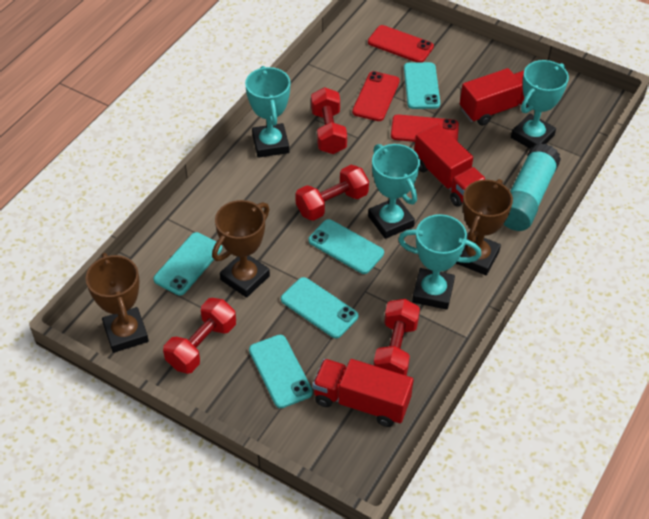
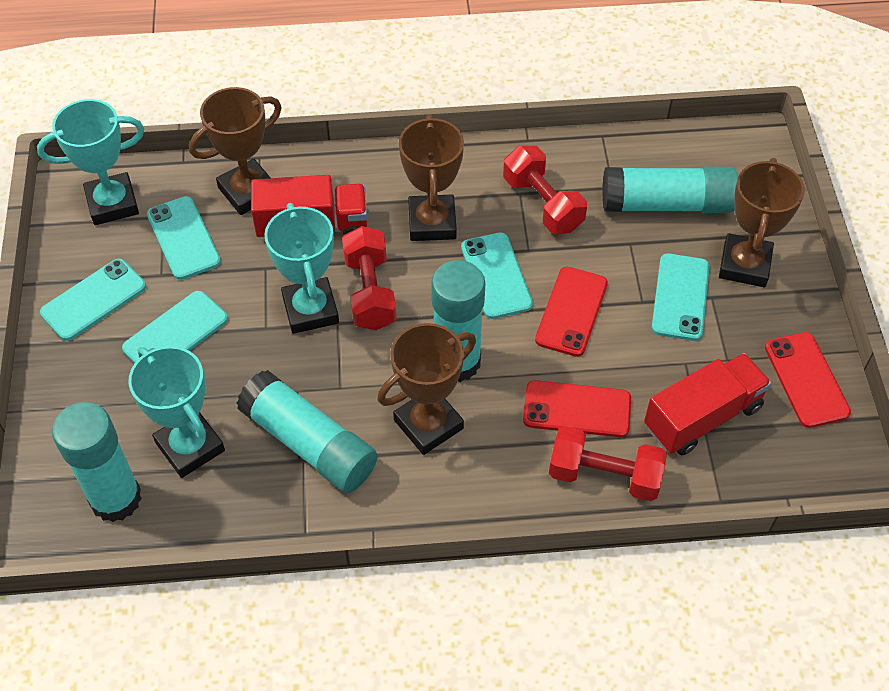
brown trophy: [86,253,149,353] [212,200,270,298] [456,179,513,275] = 3 -> [189,87,282,215] [377,323,476,455] [399,115,464,241] [719,158,805,287] = 4
red dumbbell: [163,298,236,374] [295,165,369,221] [311,87,347,154] [374,299,420,376] = 4 -> [342,226,397,330] [503,145,587,234] [549,426,667,501] = 3
red truck: [313,359,414,427] [414,124,486,207] [460,68,529,126] = 3 -> [251,175,367,237] [644,353,772,455] = 2
turquoise glue stick: [504,143,561,231] = 1 -> [52,402,142,522] [236,370,378,493] [431,260,485,382] [602,167,738,213] = 4
turquoise trophy: [245,66,290,158] [368,144,420,239] [398,214,481,310] [511,60,569,149] = 4 -> [37,99,144,225] [128,346,225,478] [264,203,339,334] = 3

